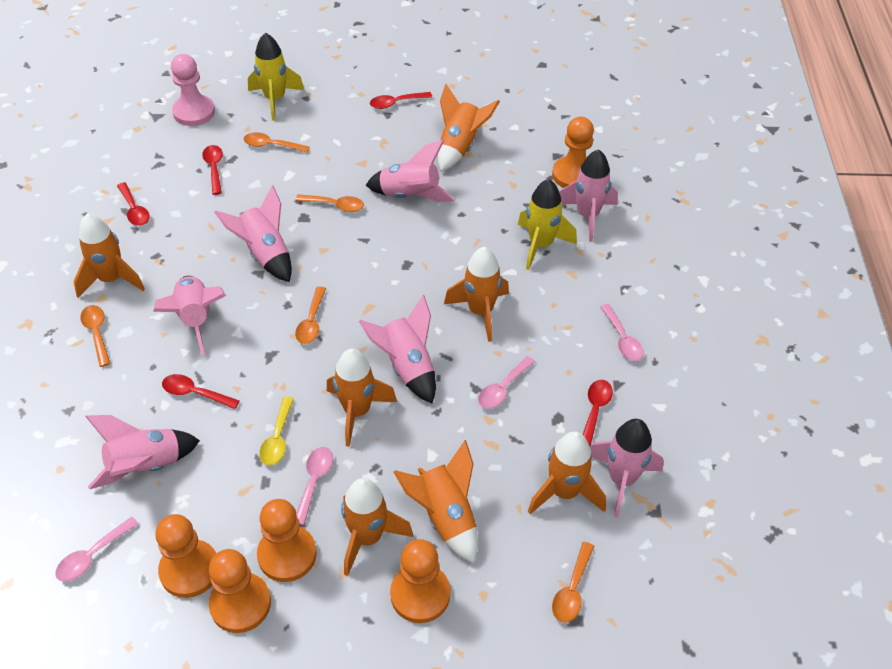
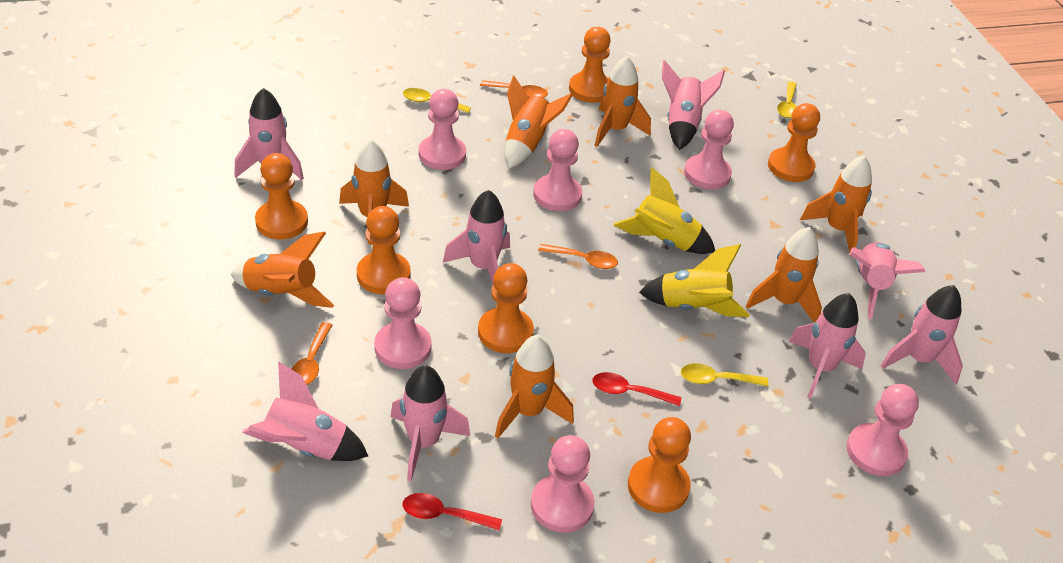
orange pawn: [155,514,216,598] [209,549,271,633] [257,499,317,582] [390,539,450,623] [552,117,594,188] = 5 -> [255,153,308,239] [357,206,410,294] [478,263,534,353] [569,27,611,103] [628,417,691,513] [768,103,820,182] = 6
orange spoon: [80,305,111,367] [244,132,309,152] [295,194,364,212] [295,286,326,344] [552,542,594,623] = 5 -> [292,322,333,385] [480,80,548,98] [538,244,618,269] = 3
pink pawn: [171,54,215,126] = 1 -> [374,277,432,369] [419,89,466,170] [531,435,595,533] [533,129,582,211] [684,110,734,190] [846,384,919,476] = 6
pink rocket: [85,415,200,489] [153,276,226,355] [214,185,292,282] [359,295,436,404] [366,140,456,202] [559,149,618,242] [591,419,664,518] = 7 -> [234,88,304,180] [242,361,368,461] [390,365,470,481] [443,190,510,284] [662,60,725,150] [789,293,866,399] [850,242,925,319] [881,285,963,384] = 8
pink spoon: [55,517,139,582] [296,447,333,525] [478,356,535,409] [600,304,644,361] = 4 -> none = 0
red spoon: [117,182,150,226] [162,374,240,409] [202,145,223,195] [370,92,432,109] [583,380,613,447] = 5 -> [403,493,502,530] [592,372,681,406] = 2
yellow spoon: [259,397,294,466] = 1 -> [403,88,471,113] [681,363,768,386] [777,81,797,118] = 3

